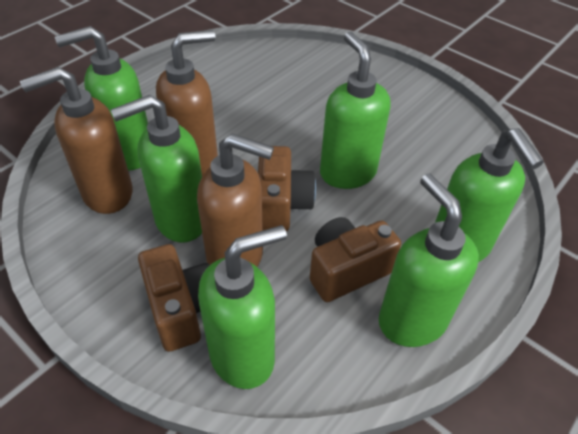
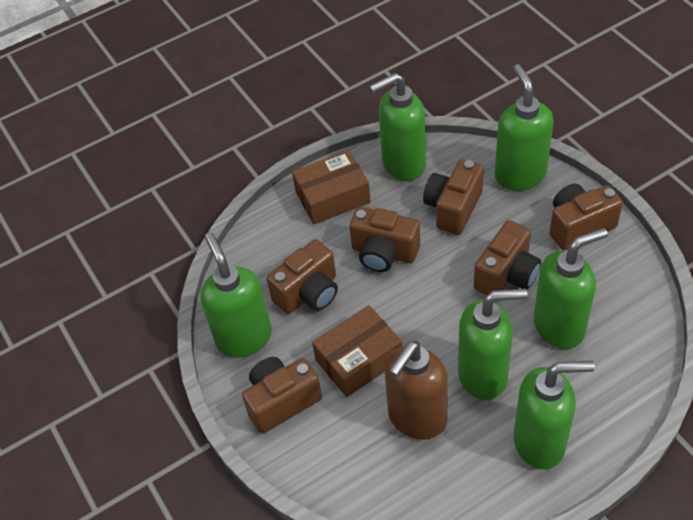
brown box: none = 0 -> [292,150,371,224] [312,305,402,397] = 2
brown camera: [138,244,210,352] [258,146,316,232] [310,217,401,302] = 3 -> [242,357,322,434] [267,239,338,314] [349,207,420,272] [423,159,484,235] [474,220,541,295] [549,184,623,250] = 6
brown soap dispenser: [20,67,133,214] [156,30,218,177] [197,134,274,267] = 3 -> [384,341,448,440] = 1

